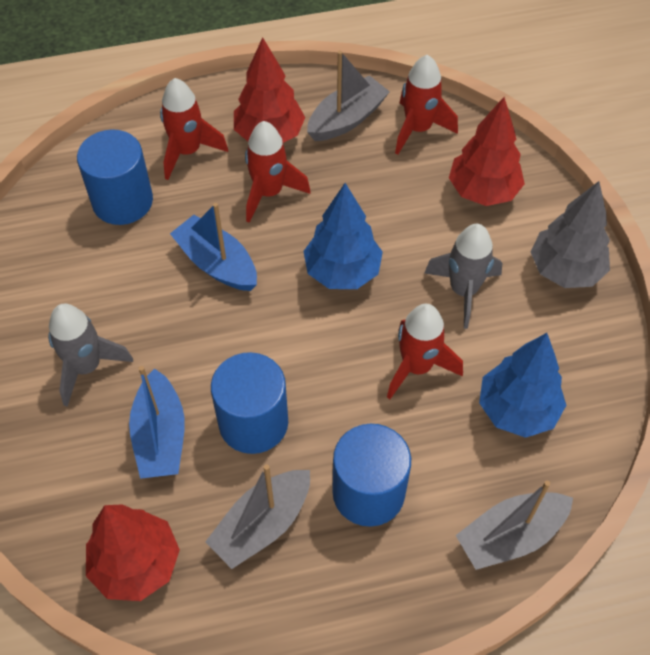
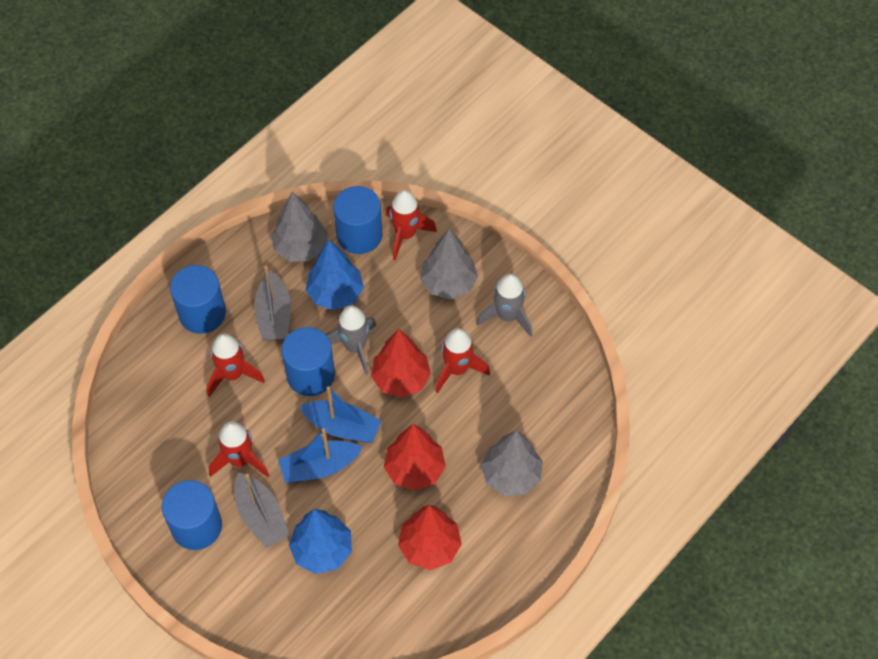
blue cylinder: [77,129,153,225] [211,352,288,454] [332,424,411,527] = 3 -> [162,480,222,550] [170,265,226,334] [282,327,335,396] [333,186,382,254] = 4
grey boat: [205,464,310,569] [307,51,390,141] [456,481,573,570] = 3 -> [234,473,289,548] [254,266,291,341] = 2
grey tree: [531,181,610,288] = 1 -> [271,192,328,262] [420,229,478,299] [481,430,543,496] = 3

